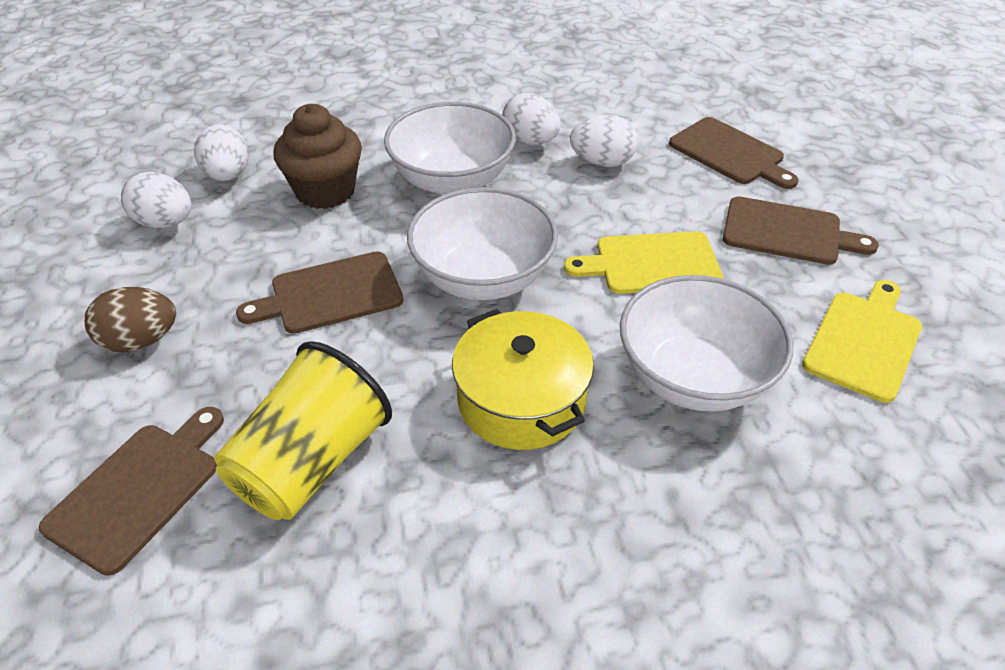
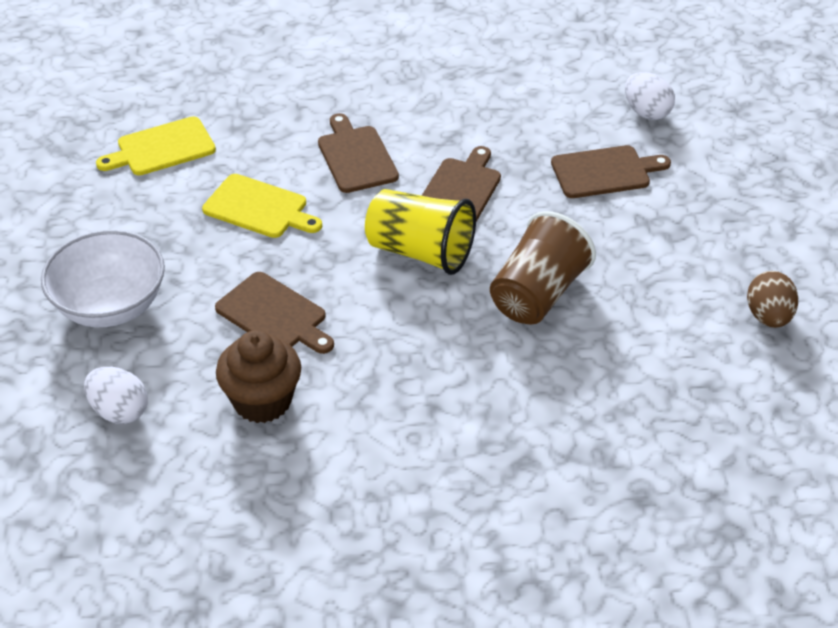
brown cup: none = 0 -> [490,211,596,324] = 1
white bowl: [384,102,516,195] [407,187,558,300] [620,275,793,412] = 3 -> [41,230,165,327] = 1
white egg: [121,172,192,228] [194,125,249,181] [502,93,561,145] [570,115,638,167] = 4 -> [84,367,148,424] [625,72,675,120] = 2
yellow pot: [452,309,594,450] = 1 -> none = 0

